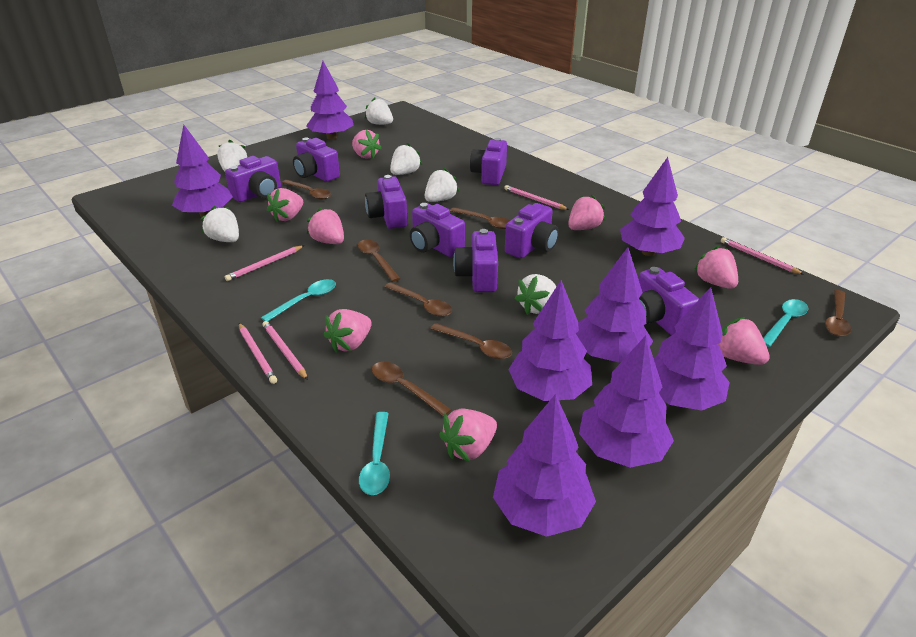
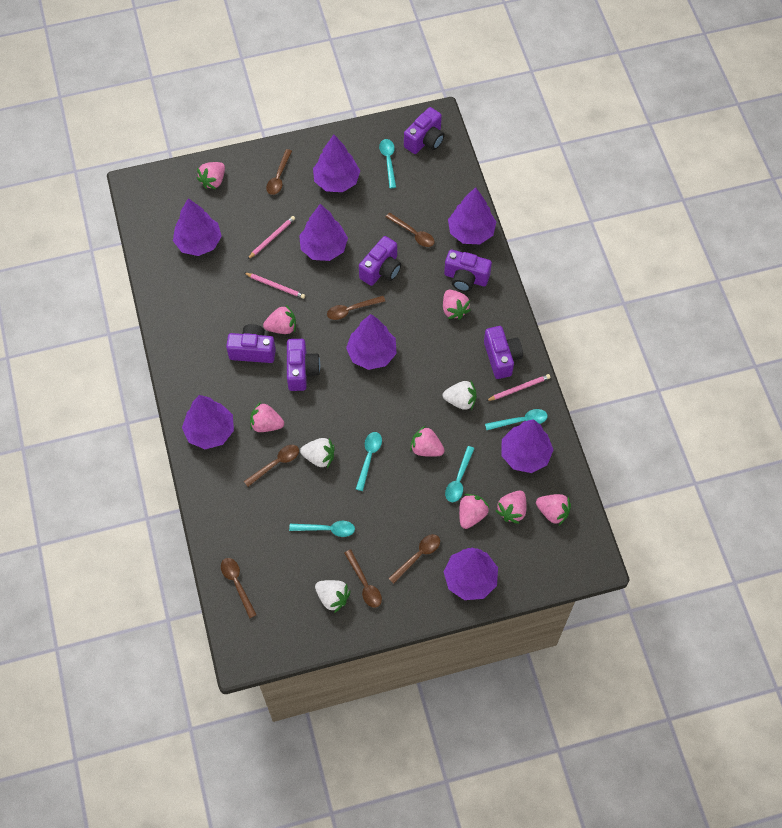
pink pencil: [225,245,304,281] [239,323,277,384] [262,321,308,380] [504,185,569,210] [721,237,805,275] = 5 -> [244,273,305,299] [248,216,295,259] [486,374,550,401] = 3
purple camera: [225,156,281,202] [293,138,340,182] [365,175,408,229] [410,203,465,257] [453,229,498,292] [470,138,507,185] [505,203,559,258] [638,267,699,335] = 8 -> [226,324,276,363] [287,339,320,391] [359,236,401,286] [404,107,444,154] [444,250,492,292] [484,326,523,379] = 6
turquoise spoon: [261,279,336,321] [359,412,390,495] [763,299,808,347] = 3 -> [289,521,355,537] [356,432,382,491] [379,139,396,188] [445,446,475,502] [485,409,548,430] = 5
white strawberry: [201,206,239,242] [217,140,248,171] [365,98,393,125] [390,143,422,175] [424,168,459,202] [514,274,556,315] = 6 -> [300,438,334,468] [315,580,351,613] [443,381,477,410] = 3

